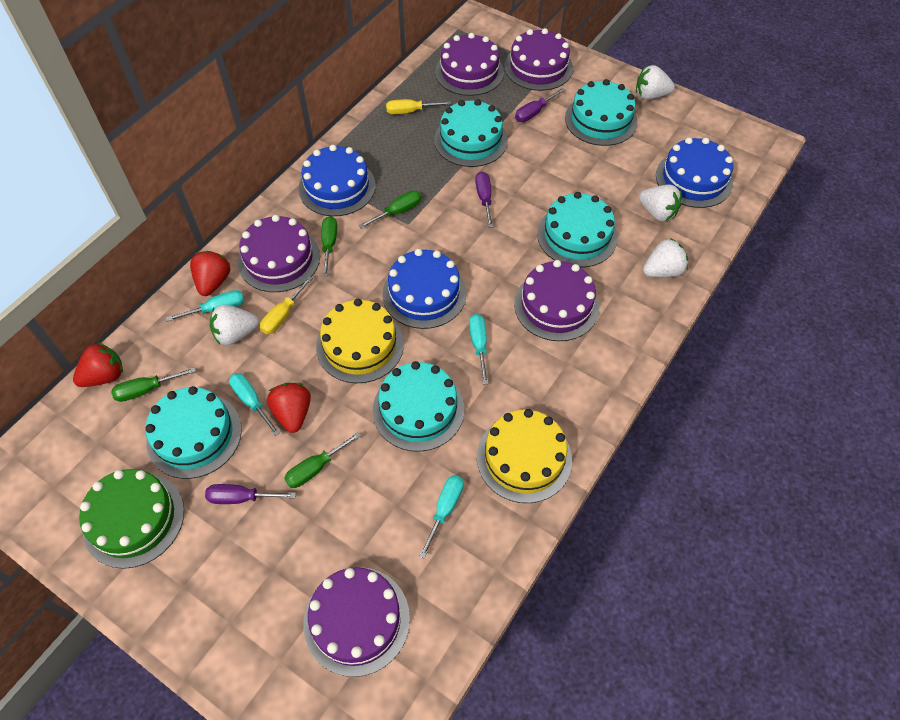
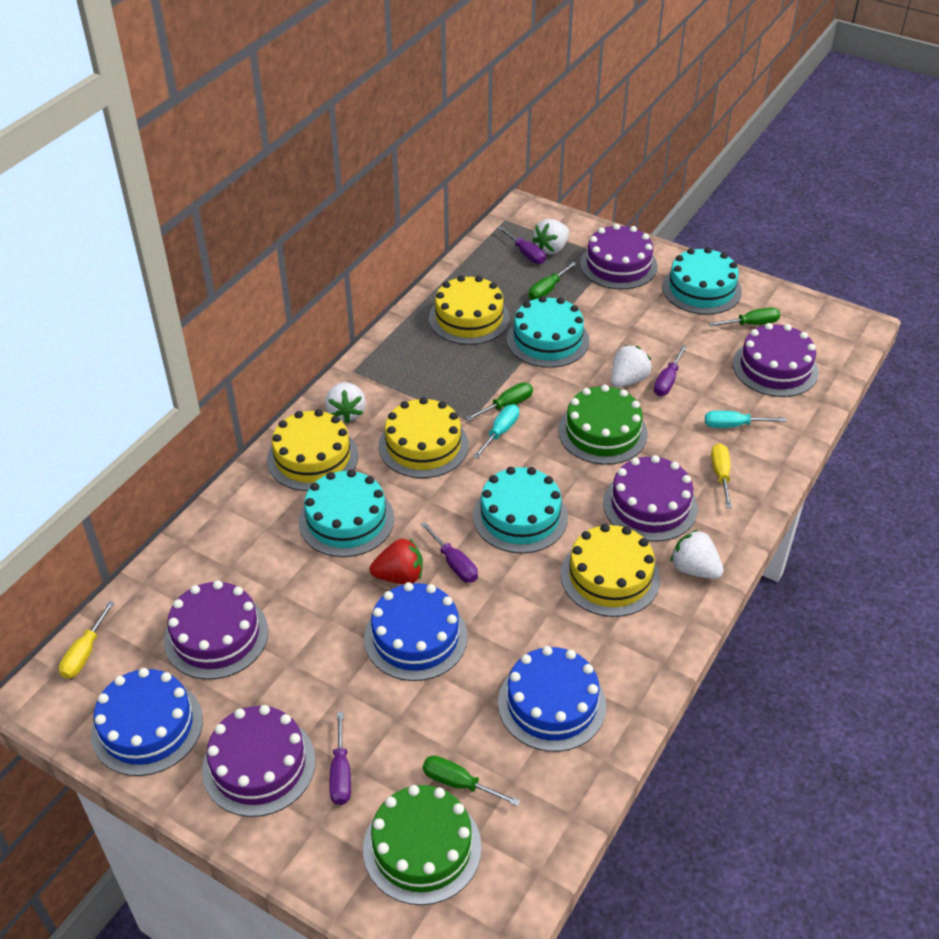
green cake: [79,469,184,569] = 1 -> [363,785,482,905] [558,385,648,465] = 2
purple screwdriver: [205,484,296,504] [475,171,493,228] [515,88,565,122] = 3 -> [329,712,351,805] [421,522,478,583] [498,226,546,264] [654,345,687,396] = 4
red strawberry: [73,342,123,387] [190,251,231,296] [267,383,311,433] = 3 -> [370,538,423,584] = 1
turquoise cake: [145,386,242,479] [373,361,464,451] [434,99,508,167] [537,192,618,267] [565,79,638,146] = 5 -> [299,469,394,557] [473,467,568,553] [507,296,589,368] [662,247,742,315] = 4
turquoise screwdriver: [166,290,244,322] [229,373,280,436] [419,475,464,559] [469,314,488,385] = 4 -> [473,404,519,459] [705,411,786,428] = 2
yellow cake: [316,299,404,383] [477,409,572,503] = 2 -> [267,409,358,491] [379,397,468,478] [429,275,510,345] [561,524,660,617] = 4

